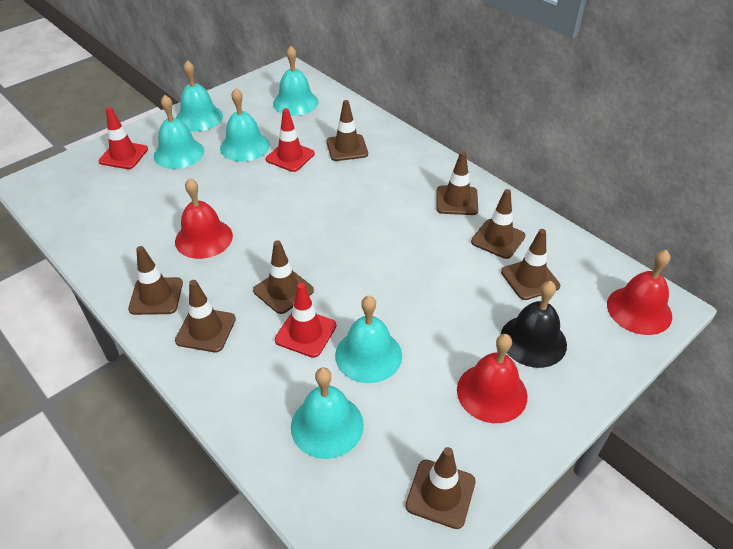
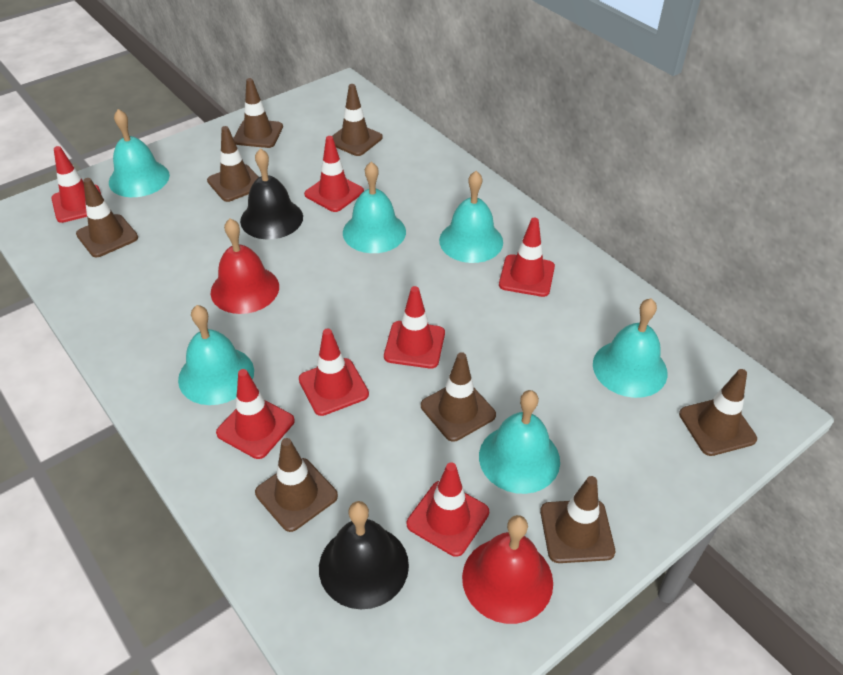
black bell: [501,281,567,368] = 1 -> [240,148,303,239] [319,501,409,609] = 2
red bell: [175,178,233,259] [457,334,528,423] [607,250,672,335] = 3 -> [211,218,279,314] [462,515,553,624] = 2
red traffic cone: [99,107,148,169] [266,108,315,172] [275,283,336,358] = 3 -> [51,146,102,223] [216,369,295,459] [299,328,369,416] [304,136,364,212] [384,286,445,369] [407,462,489,557] [499,218,555,297] = 7

